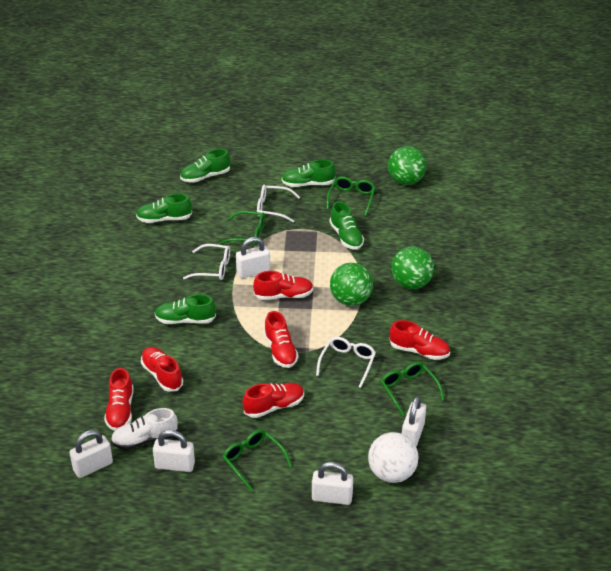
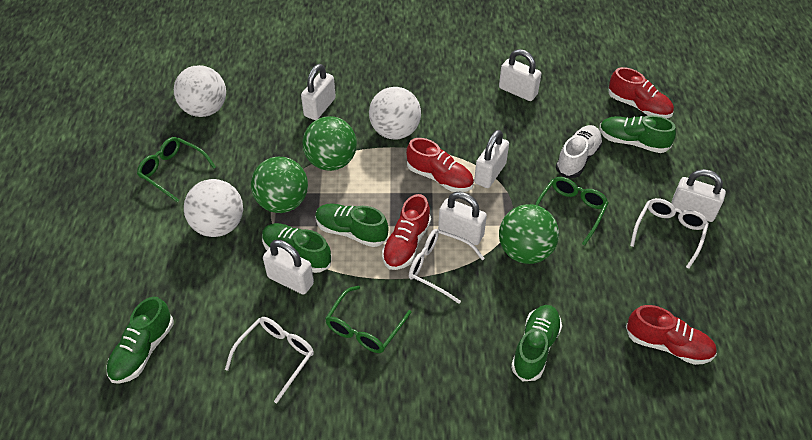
green glasses: [219,211,265,245] [223,429,292,491] [326,176,375,216] [381,362,444,416] = 4 -> [137,137,216,202] [325,286,411,353] [535,177,609,246] = 3
red shoe: [104,368,133,431] [141,347,183,392] [243,383,304,418] [253,271,314,300] [264,311,298,368] [390,320,450,360] = 6 -> [382,194,431,270] [406,138,474,192] [609,67,674,118] [626,305,717,365] = 4
white ball: [368,432,419,483] = 1 -> [174,65,226,117] [184,179,243,237] [369,87,421,140] = 3
white padlock: [69,430,113,478] [153,430,195,472] [236,237,270,278] [312,462,353,505] [402,396,426,447] = 5 -> [263,240,314,295] [301,64,336,120] [438,192,487,245] [474,130,509,188] [499,49,541,101] [671,169,726,222] = 6

